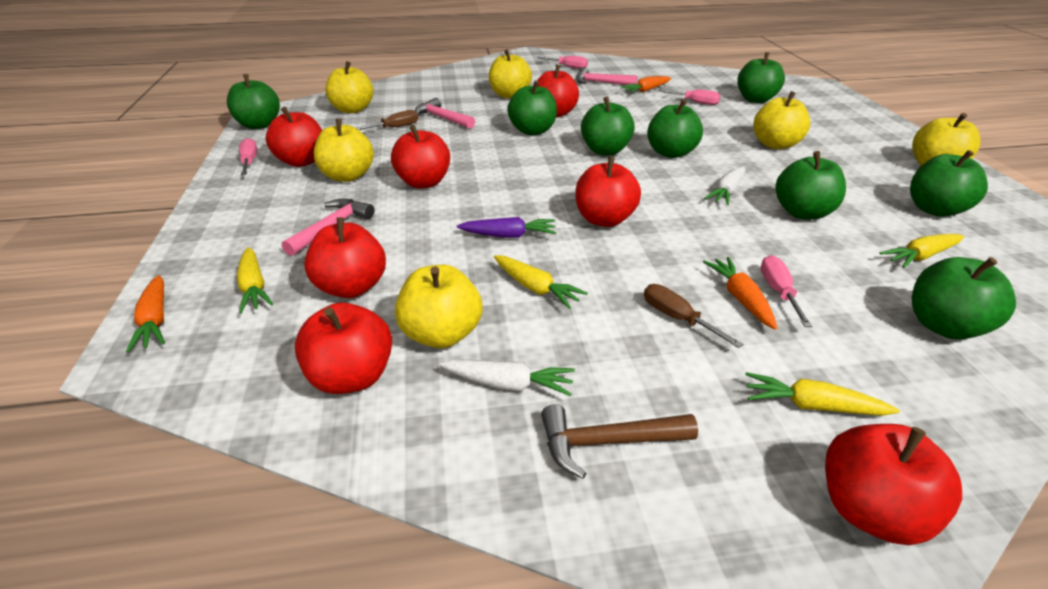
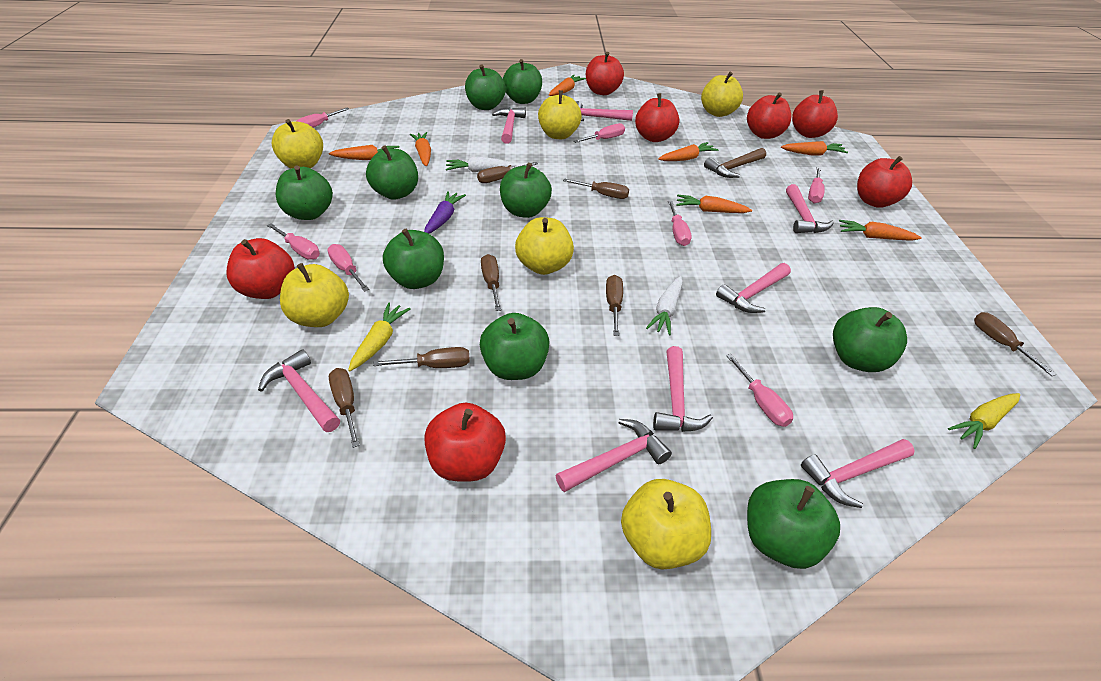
brown screwdriver: [356,110,418,130] [644,284,743,348] = 2 -> [329,368,360,448] [373,347,470,368] [477,162,538,183] [481,254,501,311] [563,178,629,199] [606,275,623,336] [974,312,1057,376] = 7
green apple: [227,74,280,129] [507,80,557,135] [581,96,635,156] [647,99,703,158] [737,52,785,103] [776,151,846,220] [910,150,988,217] [912,257,1016,339] = 8 -> [276,166,333,220] [366,146,418,200] [383,229,444,289] [465,64,506,110] [480,313,549,380] [500,163,552,218] [503,59,542,104] [747,479,840,569] [833,307,907,372] = 9
orange carrot: [126,275,165,353] [620,76,671,93] [703,257,777,330] = 3 -> [329,145,399,160] [410,132,431,166] [549,75,586,96] [658,142,718,161] [676,194,752,213] [781,141,848,156] [839,220,922,241] = 7
pink hammer: [282,199,375,256] [414,98,475,129] [576,67,638,85] = 3 -> [258,349,340,432] [492,107,526,144] [556,419,672,492] [575,101,633,121] [653,346,713,432] [716,263,791,313] [786,184,834,233] [801,439,915,508] = 8
pink screwdriver: [239,138,257,175] [537,56,588,69] [658,89,720,105] [761,255,812,327] = 4 -> [267,223,320,260] [297,108,349,128] [327,244,369,292] [574,123,625,143] [668,201,692,246] [726,354,793,427] [808,167,825,203] = 7
yellow carrot: [237,247,273,313] [494,255,588,309] [745,372,900,416] [879,234,964,268] = 4 -> [348,303,410,371] [948,393,1020,449] = 2

